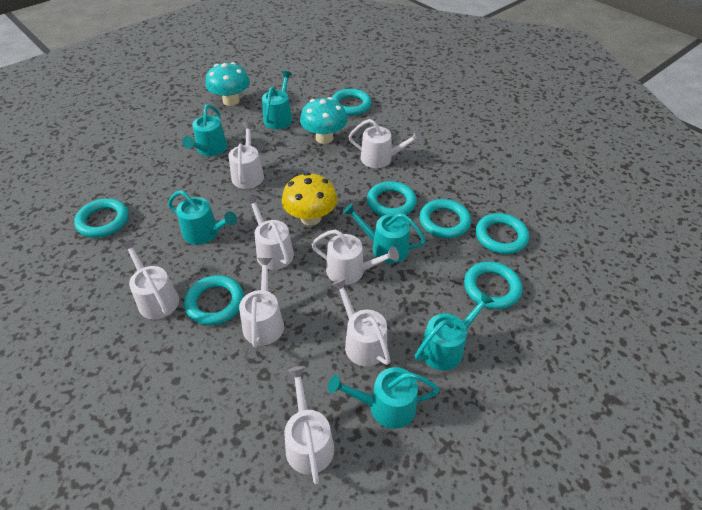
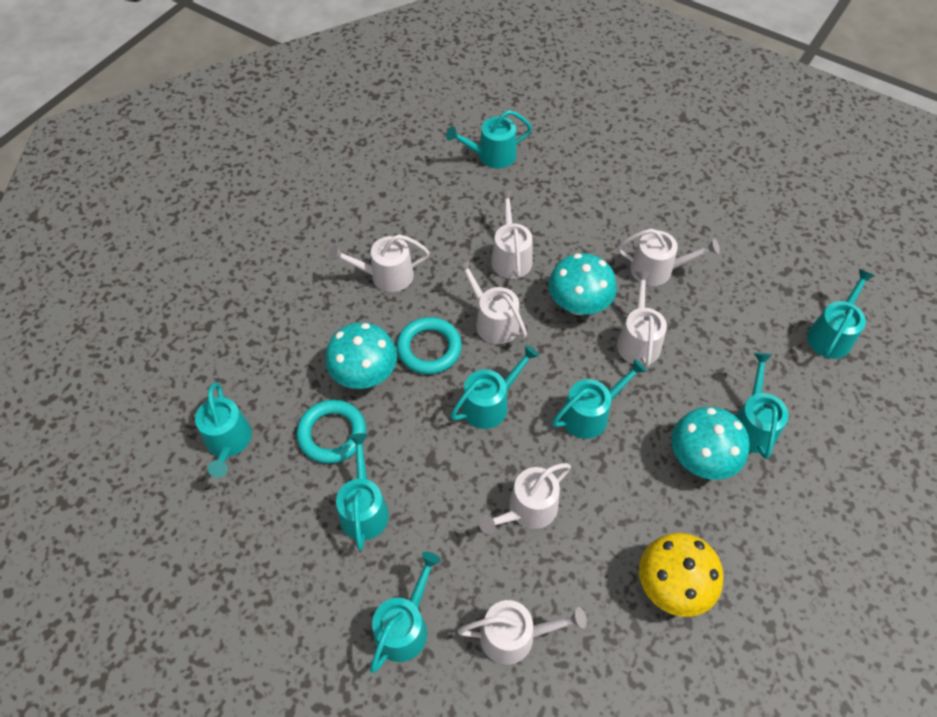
turquoise mushroom: [206,62,250,106] [300,97,347,144] = 2 -> [325,322,397,389] [548,253,617,315] [671,407,750,480] = 3
turquoise ring: [74,198,129,238] [184,275,244,325] [332,89,371,116] [367,181,417,216] [419,199,471,238] [464,261,522,309] [476,213,529,254] = 7 -> [297,400,366,464] [396,317,462,374] = 2
turquoise watering can: [168,190,237,245] [182,104,227,156] [262,71,292,129] [328,367,440,429] [343,203,426,263] [415,292,495,371] = 6 -> [195,382,252,478] [336,433,389,551] [370,552,441,673] [446,110,532,169] [450,345,539,429] [552,359,647,439] [735,353,789,459] [807,269,874,359] = 8
white watering can: [120,239,179,319] [229,122,264,189] [239,258,284,348] [245,195,294,270] [284,366,334,485] [311,229,399,285] [332,279,391,366] [348,119,422,168] = 8 -> [329,234,430,292] [456,259,527,344] [457,600,587,665] [479,463,571,534] [491,191,532,279] [617,228,720,286] [617,272,667,368] = 7

